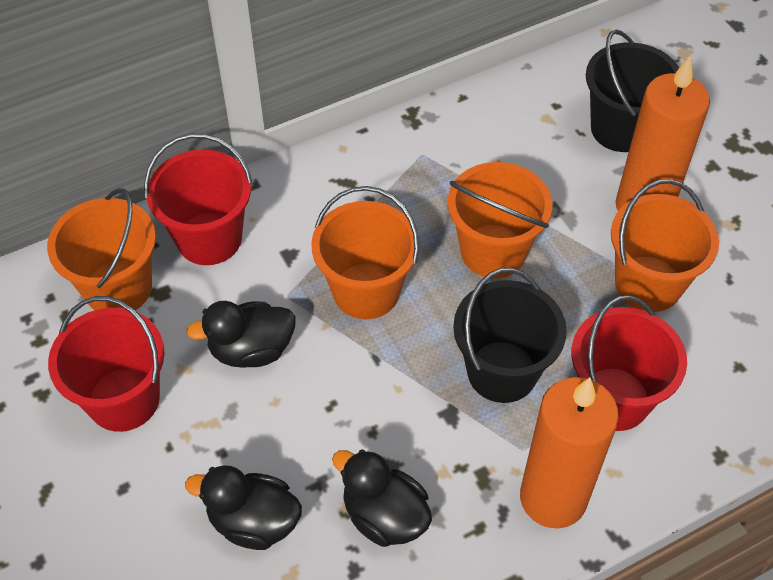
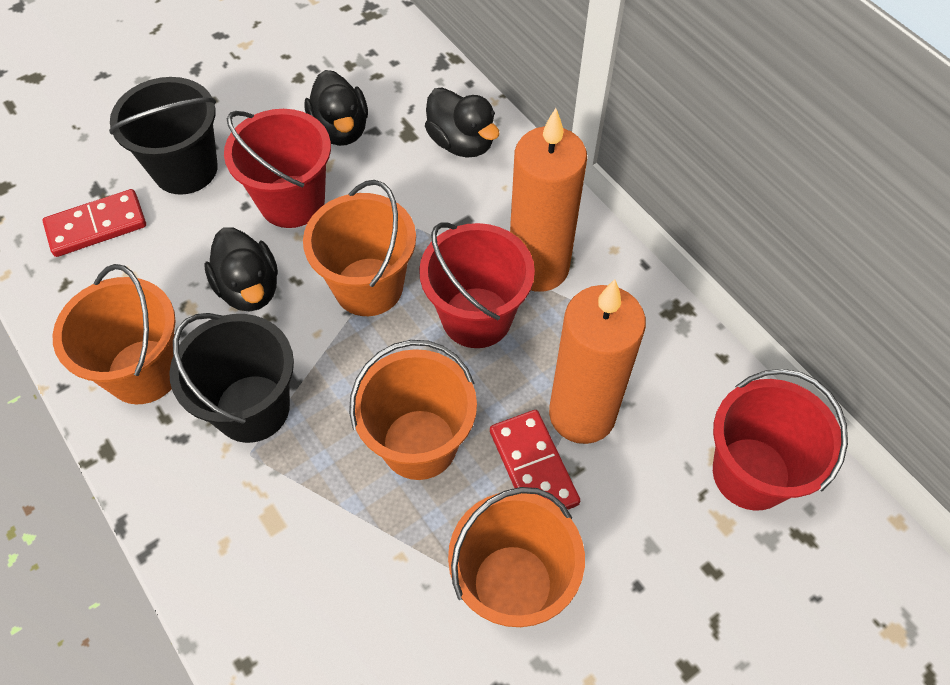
red domino: none = 0 -> [42,189,146,257] [490,410,580,510] = 2

